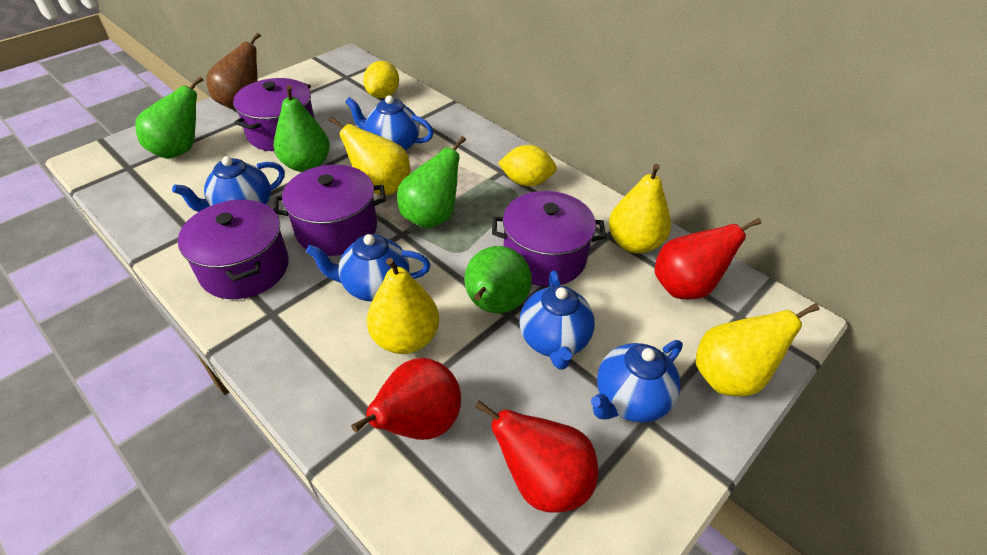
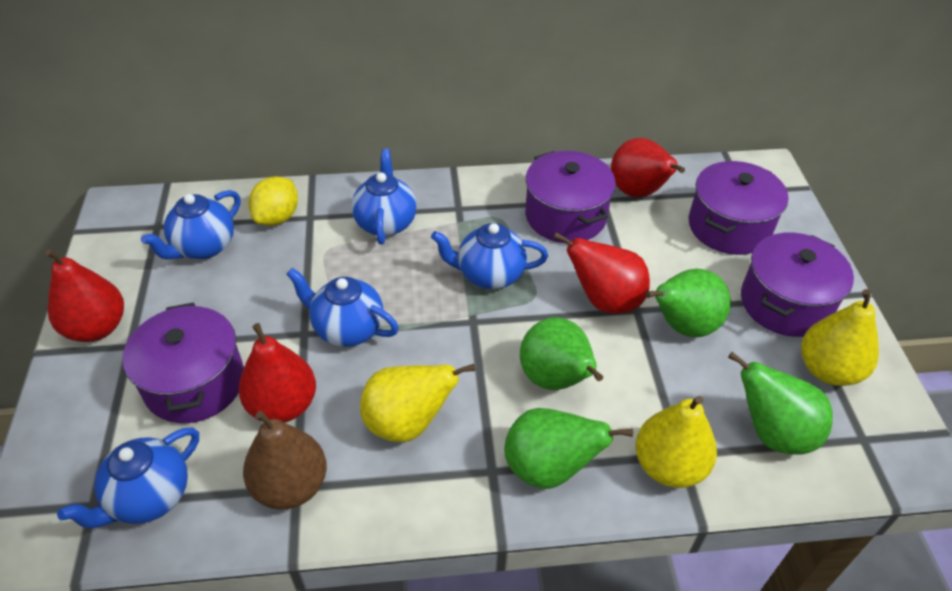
red pear: [351,358,461,440] [474,400,598,513] [654,218,761,300] = 3 -> [45,249,124,342] [239,323,316,423] [554,232,650,314] [611,138,685,197] = 4
yellow lemon: [363,61,399,98] [498,145,557,186] = 2 -> [248,176,298,226] = 1
yellow pear: [329,116,411,195] [367,258,439,354] [609,164,671,253] [696,303,819,396] = 4 -> [360,364,476,442] [635,396,717,488] [801,289,879,386] = 3

